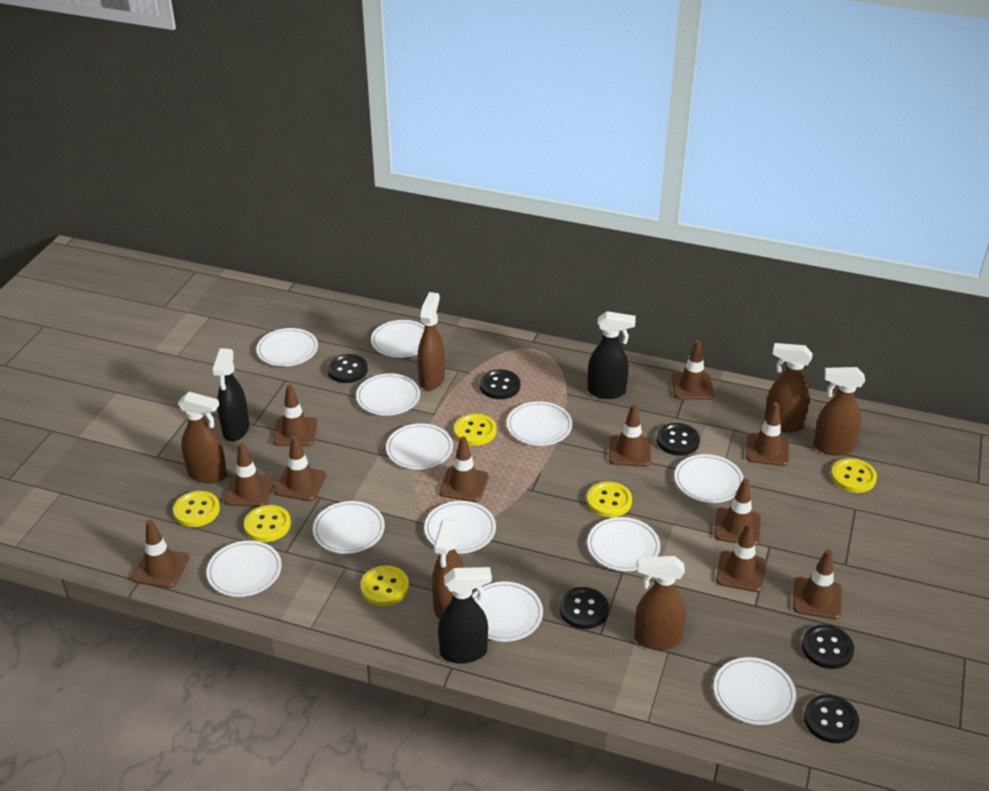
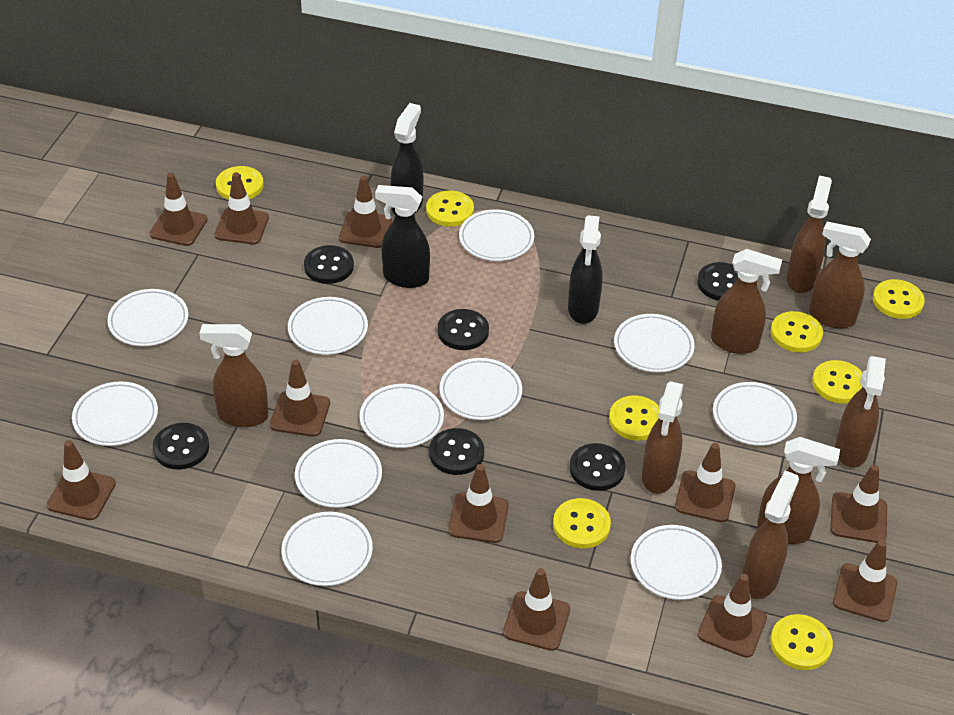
brown spray bottle: [178,392,227,483] [417,292,445,390] [432,519,464,619] [634,556,686,650] [764,343,813,432] [813,367,865,455] = 6 -> [199,324,268,427] [642,381,684,494] [711,249,782,354] [742,470,799,599] [757,437,840,544] [786,175,832,293] [809,222,871,329] [835,356,886,468] = 8
white plate: [206,541,282,597] [256,328,318,366] [313,501,385,554] [356,374,420,416] [371,320,425,358] [386,423,453,470] [424,501,496,554] [472,582,543,642] [507,401,572,446] [587,517,660,571] [674,454,744,503] [714,657,796,725] = 12 -> [72,381,158,446] [107,289,188,346] [282,512,373,586] [288,297,368,355] [295,439,382,508] [360,384,444,448] [439,358,522,420] [459,209,534,261] [614,314,695,372] [631,525,722,600] [713,382,797,446] = 11
yellow button: [173,491,220,527] [244,505,291,542] [360,565,409,606] [454,414,496,446] [587,481,632,517] [831,458,877,493] = 6 -> [216,166,264,200] [426,191,474,227] [553,498,611,548] [609,396,659,441] [770,614,833,670] [771,311,823,352] [812,360,863,404] [873,279,925,319] = 8

